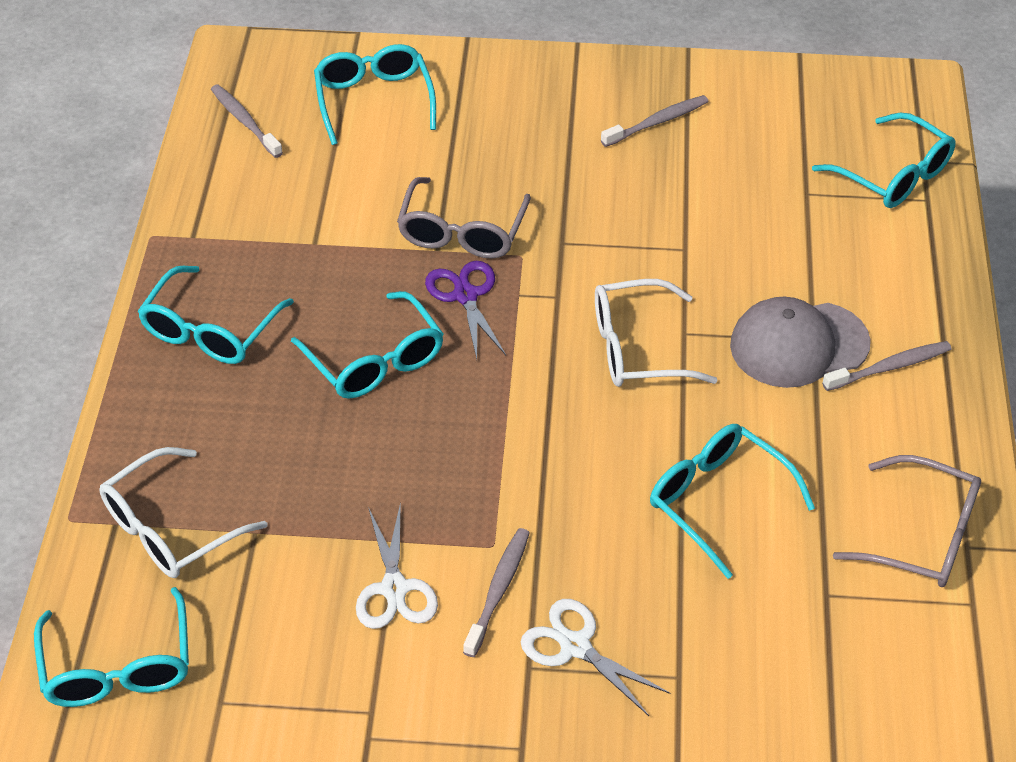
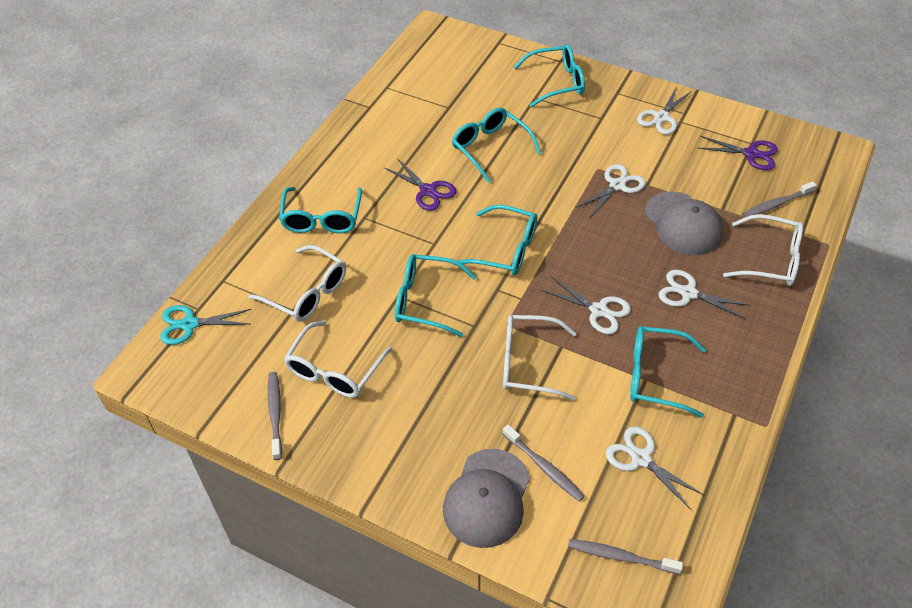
grey cap: [730,297,871,388] = 1 -> [443,449,530,548] [645,191,723,255] = 2
grey glasses: [397,177,531,258] [833,455,981,587] = 2 -> none = 0
purple scissors: [425,261,506,359] = 1 -> [385,158,456,211] [698,136,778,170] = 2
turquoise scissors: none = 0 -> [160,305,251,345] = 1
white glasses: [99,447,267,578] [595,279,718,387] = 2 -> [248,245,346,322] [284,321,392,398] [503,315,577,400] [723,214,803,286] = 4
white scissors: [356,502,438,629] [521,599,670,716] = 2 -> [541,277,631,334] [576,164,646,217] [606,426,704,510] [637,86,692,135] [658,270,751,319] = 5

